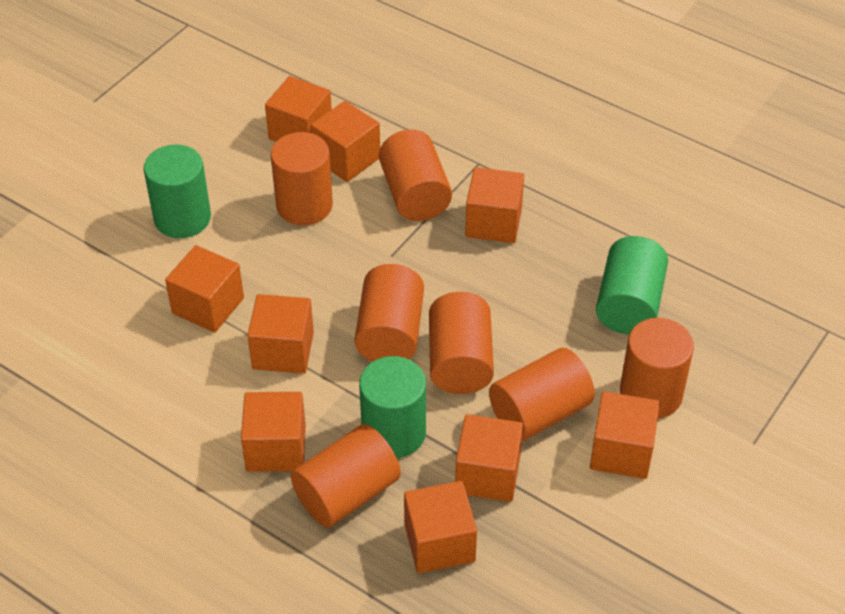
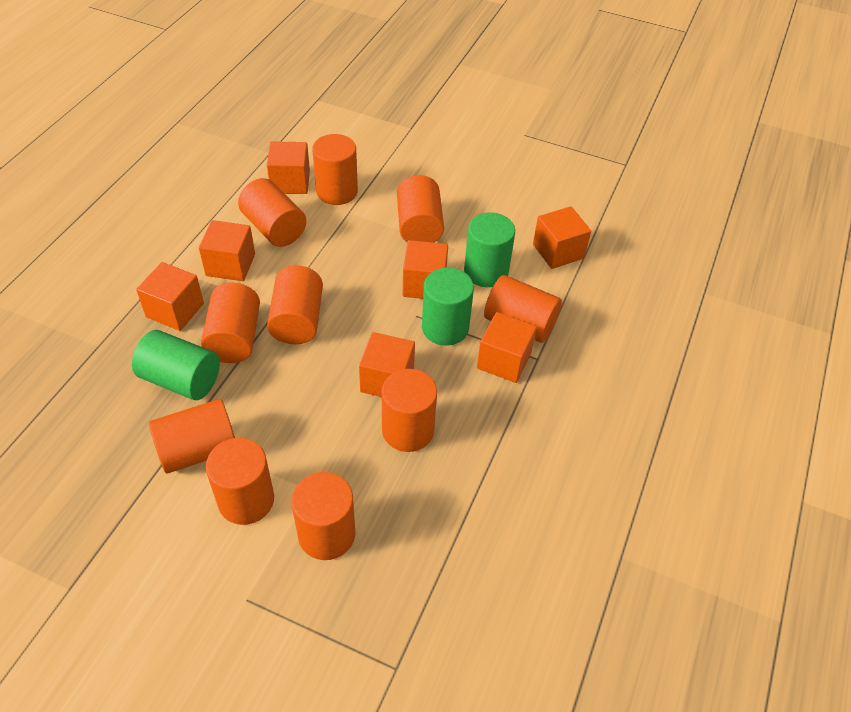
orange cube: [165,245,244,333] [241,392,306,472] [247,294,314,374] [265,76,332,142] [311,101,380,182] [404,481,477,573] [455,414,523,502] [465,167,524,243] [590,391,660,479] = 9 -> [136,262,204,331] [199,220,255,281] [267,141,310,194] [359,332,415,397] [403,240,448,299] [477,312,537,383] [533,206,591,269] = 7
orange cylinder: [271,132,333,225] [291,424,401,527] [355,264,424,361] [379,129,452,221] [429,292,494,394] [489,348,595,441] [620,318,694,418] = 7 -> [149,399,235,474] [201,283,260,363] [206,438,274,525] [238,178,306,247] [267,265,323,344] [292,472,355,560] [312,134,358,205] [382,369,437,452] [397,175,444,243] [484,275,562,343] = 10

